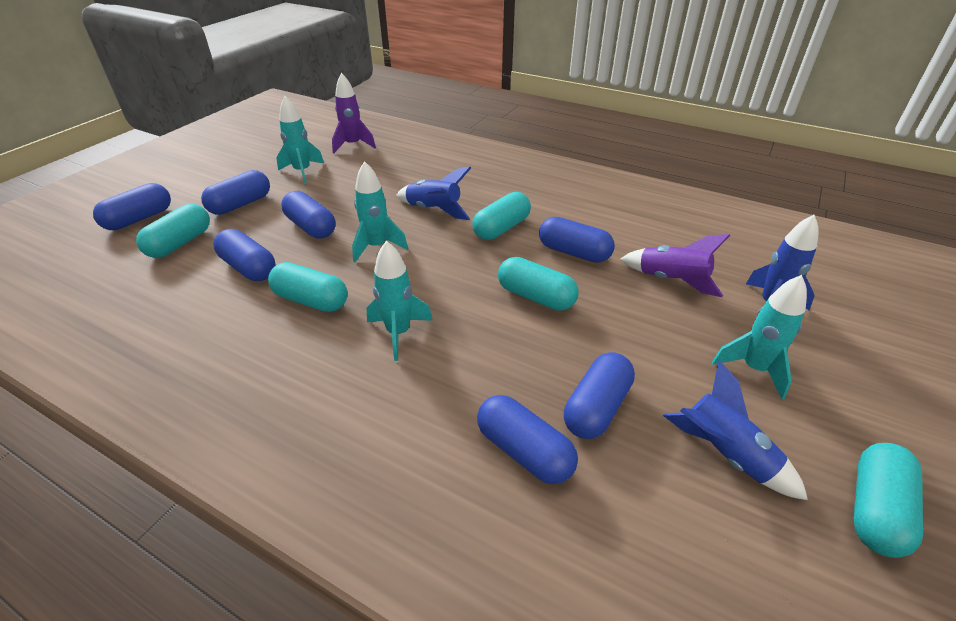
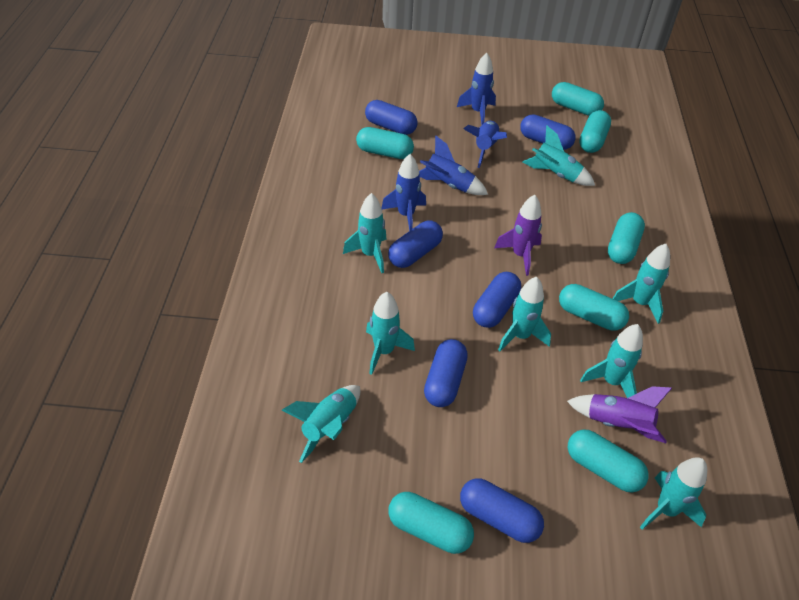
blue capsule: [93,183,171,230] [201,170,270,215] [214,229,276,281] [281,191,336,239] [477,395,578,484] [539,217,615,263] [564,352,635,439] = 7 -> [365,100,417,135] [388,220,443,268] [424,339,468,407] [460,478,544,543] [473,272,521,328] [520,114,576,150] = 6
blue rocket: [396,166,471,220] [663,361,808,500] [746,215,819,310] = 3 -> [381,154,426,231] [419,136,488,195] [457,53,496,125] [464,121,507,168] = 4
turquoise capsule: [136,204,210,258] [268,262,348,312] [472,192,531,240] [498,257,578,311] [853,443,923,558] = 5 -> [356,127,414,159] [388,492,474,554] [552,82,604,116] [559,284,629,331] [568,429,649,492] [579,110,611,153] [608,212,645,264] = 7
turquoise rocket: [276,96,324,184] [352,161,408,262] [367,241,433,361] [712,275,807,399] = 4 -> [282,385,361,463] [343,193,386,273] [366,292,415,375] [498,277,551,351] [522,126,595,186] [580,324,643,398] [612,244,670,324] [640,457,707,530] = 8

